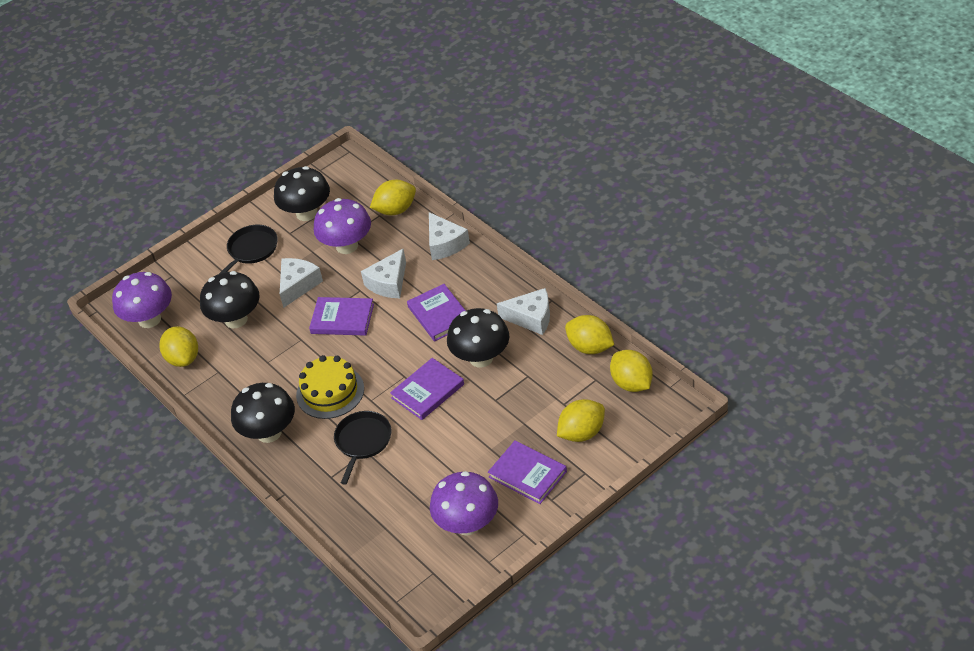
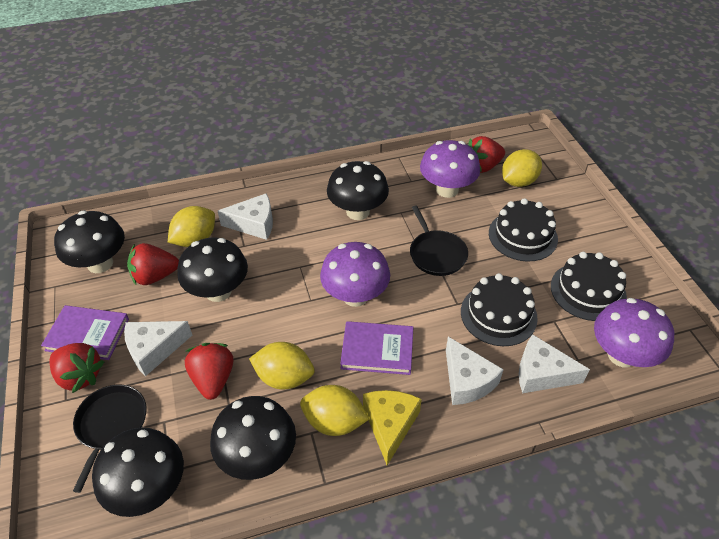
black cake: none = 0 -> [461,273,538,346] [489,198,558,262] [551,252,627,321] = 3
black mushroom: [200,271,260,328] [231,383,295,443] [274,166,330,221] [447,308,509,367] = 4 -> [54,211,125,273] [92,428,184,517] [177,237,248,302] [210,396,296,480] [327,161,389,220] = 5
purple book: [309,297,374,335] [390,358,464,420] [407,284,466,341] [488,440,567,504] = 4 -> [41,305,129,360] [340,321,413,375] = 2
red strawberry: none = 0 -> [49,343,104,393] [127,243,179,285] [185,343,233,400] [468,136,505,173] = 4
yellow cake: [296,355,364,419] = 1 -> none = 0
yellow cheese: none = 0 -> [363,390,422,465] = 1
yellow lemon: [160,326,198,367] [370,180,416,215] [557,399,605,442] [565,315,614,354] [610,350,653,392] = 5 -> [168,206,215,247] [249,342,315,389] [300,385,369,436] [502,149,542,187] = 4

